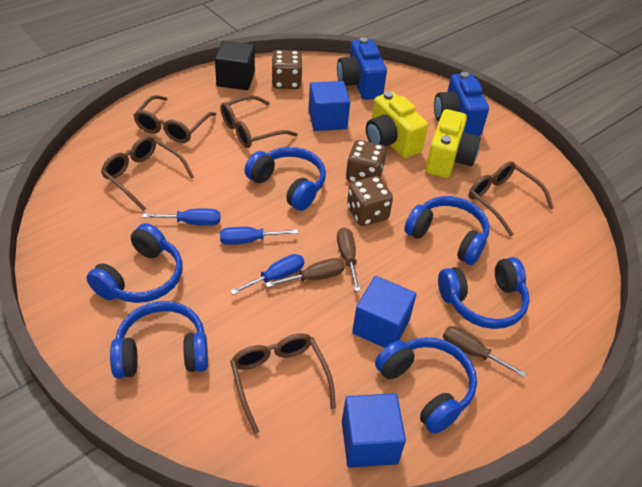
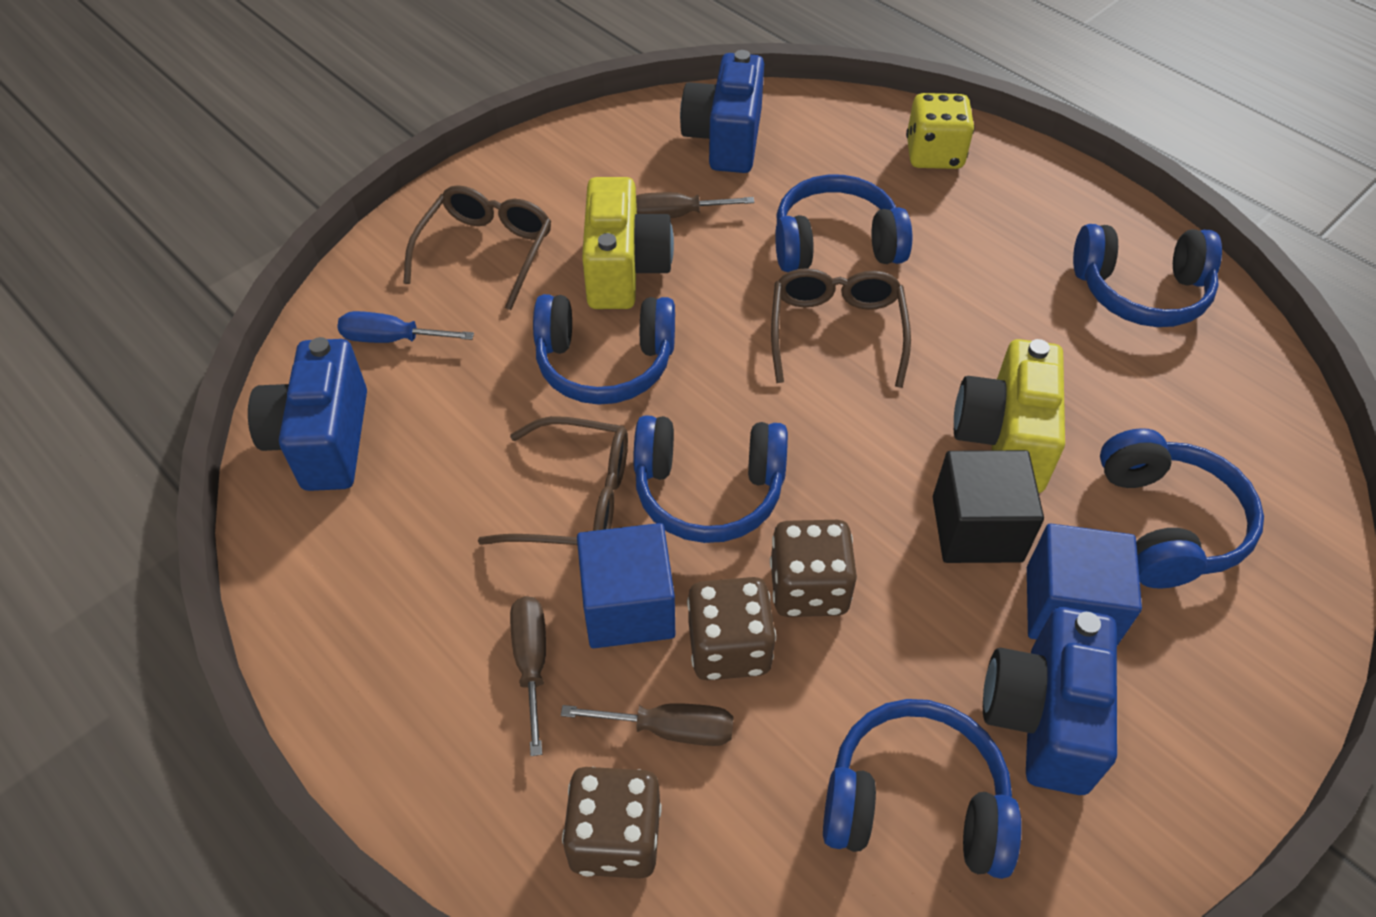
blue camera: [337,37,387,100] [434,72,489,136] = 2 -> [248,337,367,491] [680,50,764,173] [983,607,1117,795] = 3
blue cube: [308,81,350,131] [342,393,406,468] [352,276,416,348] = 3 -> [577,523,675,648] [1027,523,1142,646] = 2
blue screwdriver: [142,209,220,226] [220,227,298,245] [230,254,304,295] = 3 -> [337,311,474,343] = 1
brown glasses: [101,136,194,211] [133,95,216,143] [220,95,298,148] [230,333,336,434] [469,161,554,236] = 5 -> [403,185,552,310] [478,416,628,545] [771,268,911,388] = 3
yellow dice: none = 0 -> [906,93,975,169] = 1

